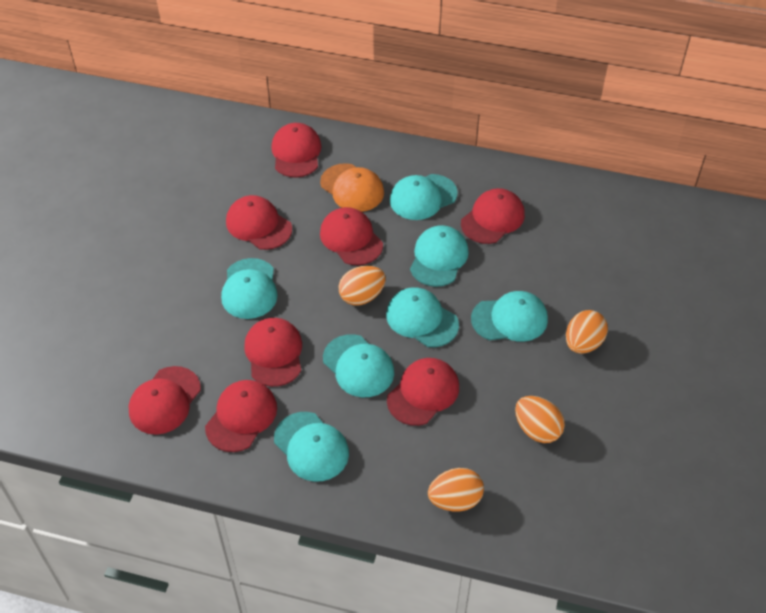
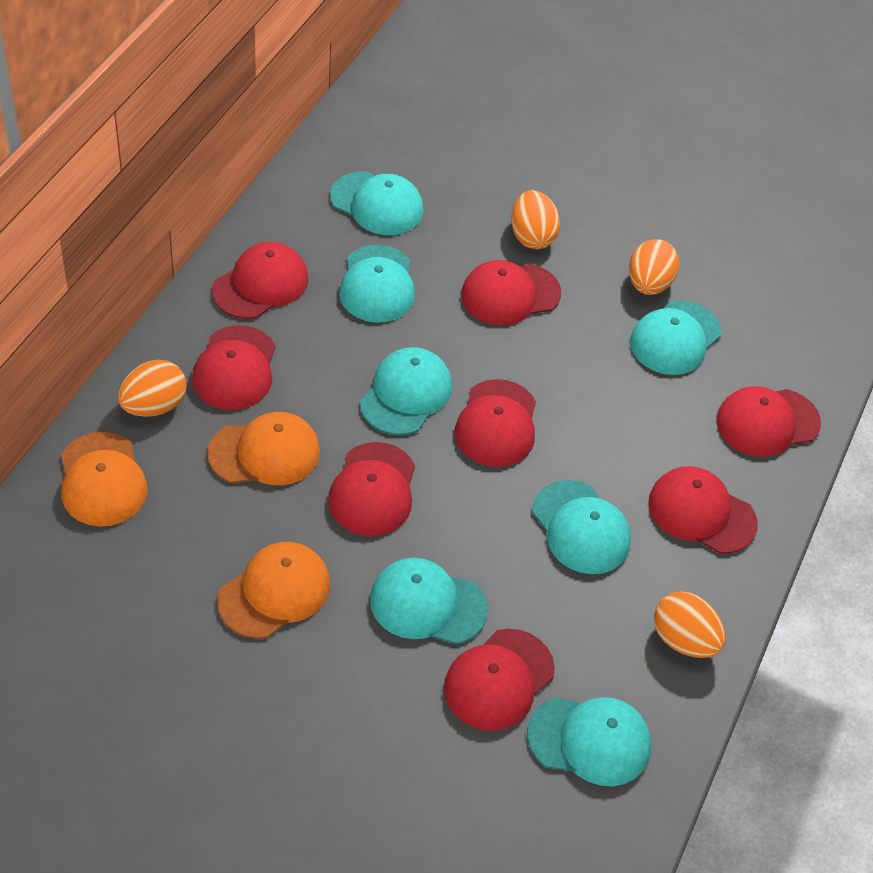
orange cap: [320,163,384,212] = 1 -> [61,432,148,527] [207,412,320,485] [217,542,330,639] = 3

